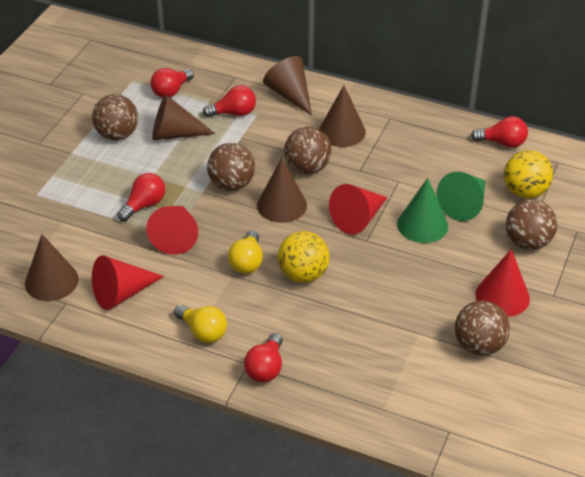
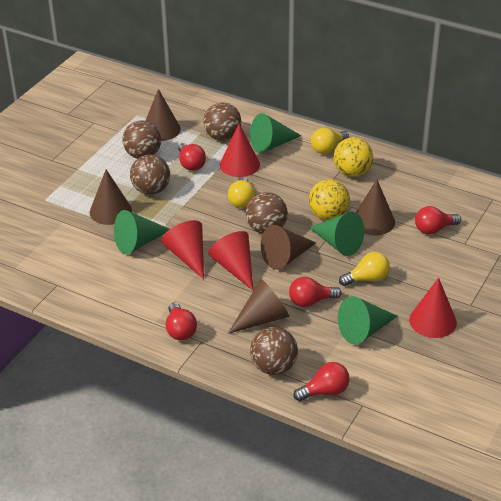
green cone: [397,178,448,243] [437,172,485,221] = 2 -> [114,210,169,254] [250,113,302,153] [309,212,364,256] [338,296,397,345] = 4
yellow light bulb: [174,305,227,343] [228,230,263,274] = 2 -> [228,177,256,208] [311,128,349,154] [339,252,390,286] = 3

